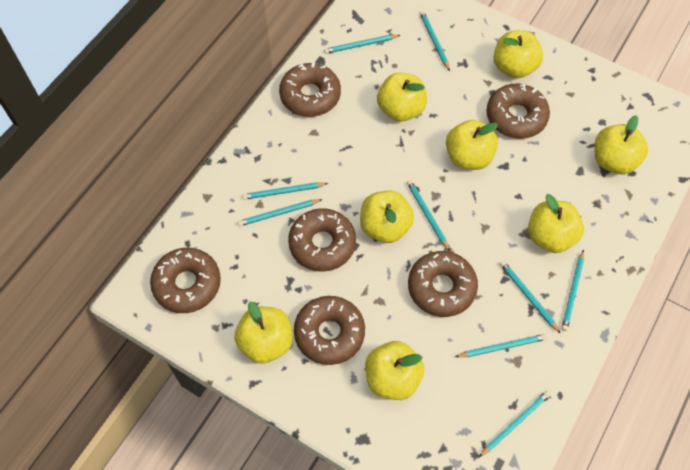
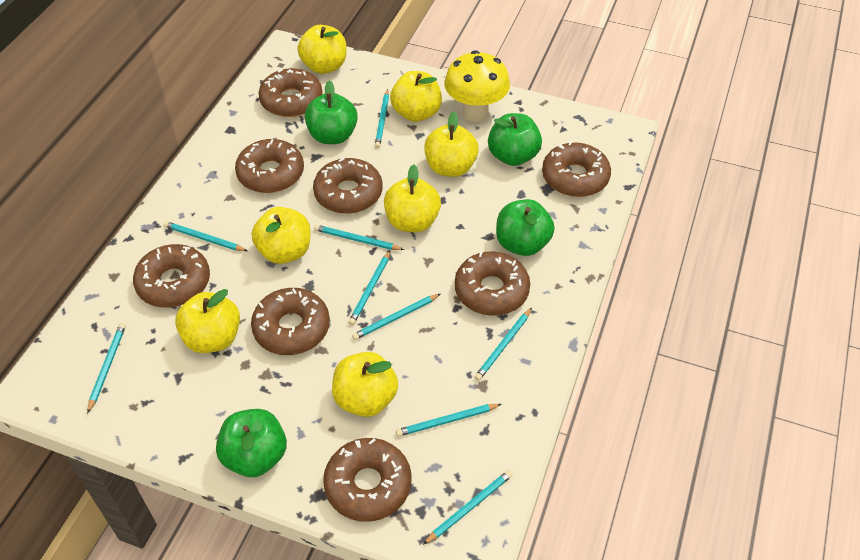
brown donut: [150,248,221,313] [279,63,341,117] [288,208,356,272] [294,296,365,365] [408,251,478,317] [486,84,550,139] = 6 -> [133,244,210,307] [235,139,304,193] [251,288,330,355] [258,68,323,117] [313,158,383,214] [323,438,412,522] [455,252,530,316] [542,141,611,197] = 8
green apple: none = 0 -> [216,409,287,477] [305,80,358,144] [488,113,542,166] [496,199,555,256] = 4
yellow apple: [235,301,293,364] [360,190,414,243] [365,341,424,400] [377,73,427,122] [446,120,498,170] [494,30,543,78] [528,194,584,253] [595,115,648,174] = 8 -> [175,289,240,353] [252,207,311,264] [297,25,346,74] [332,352,398,417] [384,165,441,232] [390,71,442,122] [424,112,479,177] = 7
yellow mushroom: none = 0 -> [444,50,510,122] = 1

